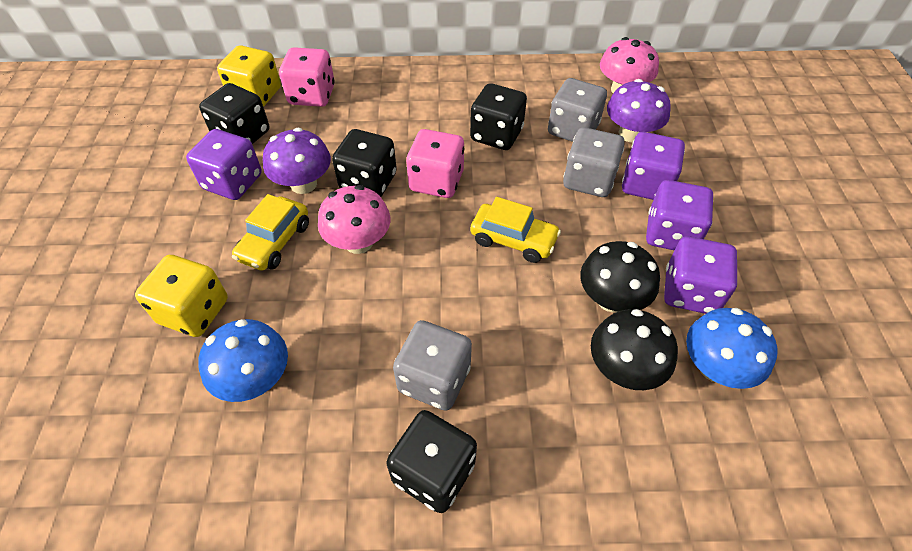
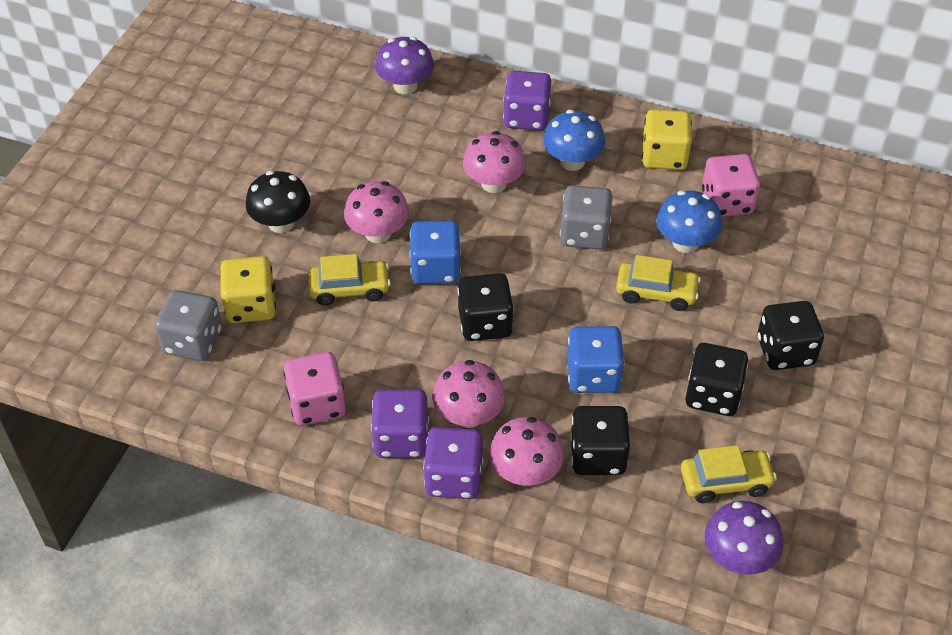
black mushroom: [580,241,660,313] [591,309,678,390] = 2 -> [246,171,310,233] = 1
blue dice: none = 0 -> [410,221,461,284] [567,326,624,393] = 2
grey dice: [393,320,472,411] [548,78,607,142] [563,127,625,197] = 3 -> [155,290,222,361] [560,185,613,250] = 2
pink mushroom: [318,185,390,254] [600,37,659,93] = 2 -> [344,181,409,243] [433,360,505,428] [463,131,526,193] [489,417,564,486] = 4
purple dice: [186,129,262,200] [622,132,685,200] [646,180,713,250] [664,236,737,314] = 4 -> [371,389,429,458] [423,427,483,499] [503,71,551,131] = 3
yellow car: [232,194,309,271] [470,197,561,263] = 2 -> [308,254,391,306] [616,255,701,311] [681,445,777,503] = 3

